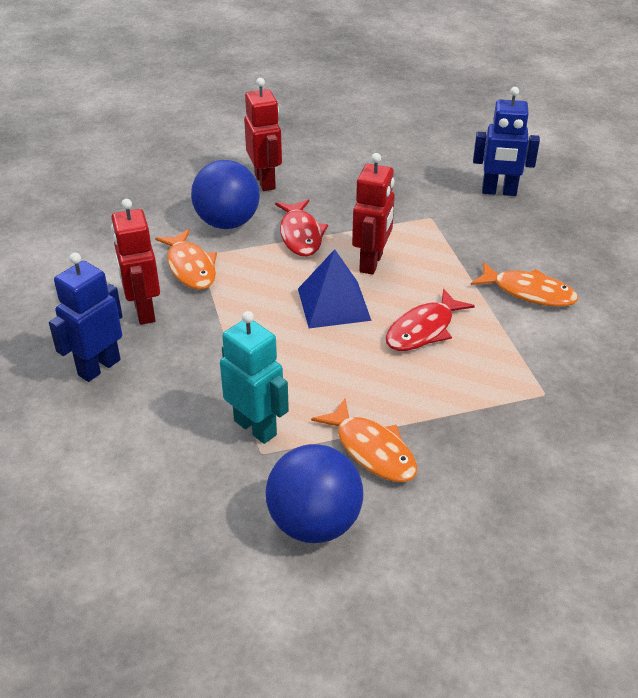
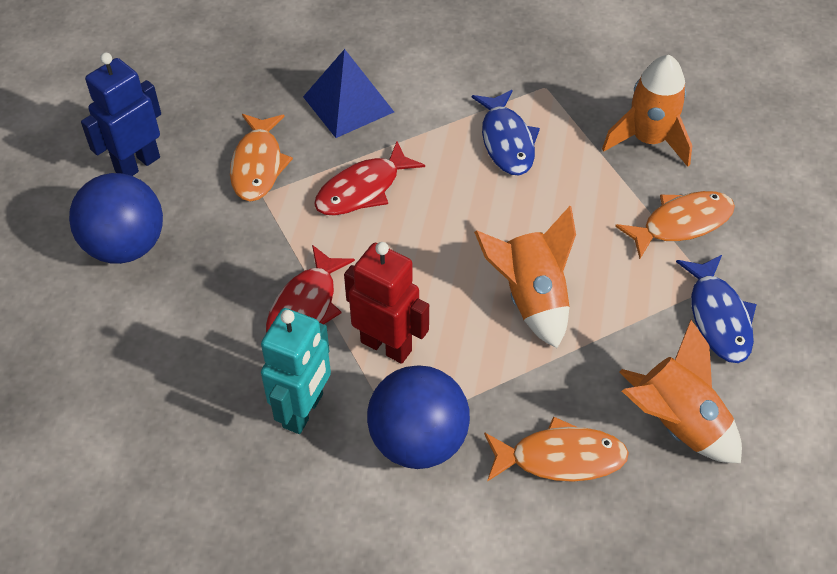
blue fish: none = 0 -> [472,90,540,175] [676,255,757,363] = 2
blue robot: [49,252,123,382] [473,87,540,196] = 2 -> [81,53,161,176] = 1
orange rocket: none = 0 -> [474,206,576,348] [602,55,692,167] [619,320,742,463] = 3
red robot: [111,199,160,325] [244,78,282,191] [352,153,395,275] = 3 -> [344,242,429,364] = 1

